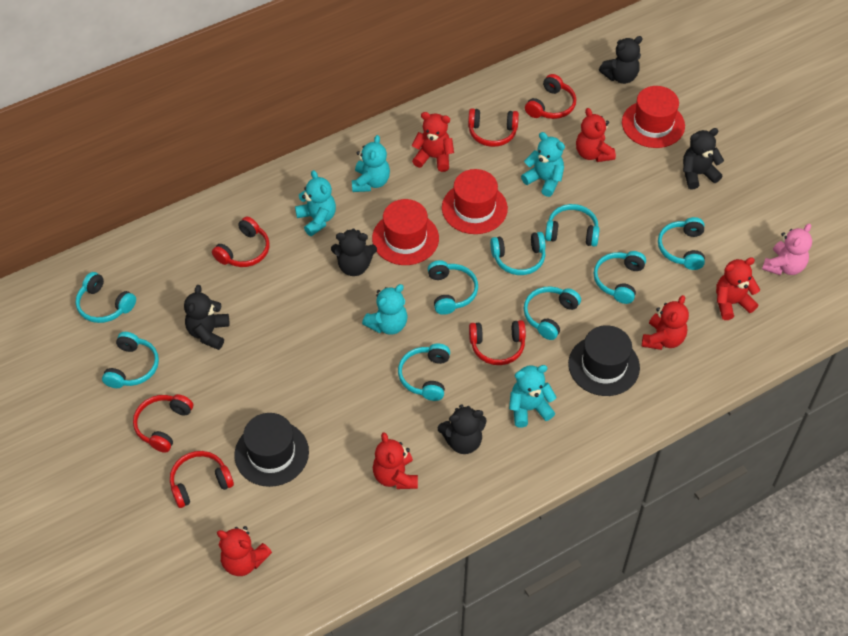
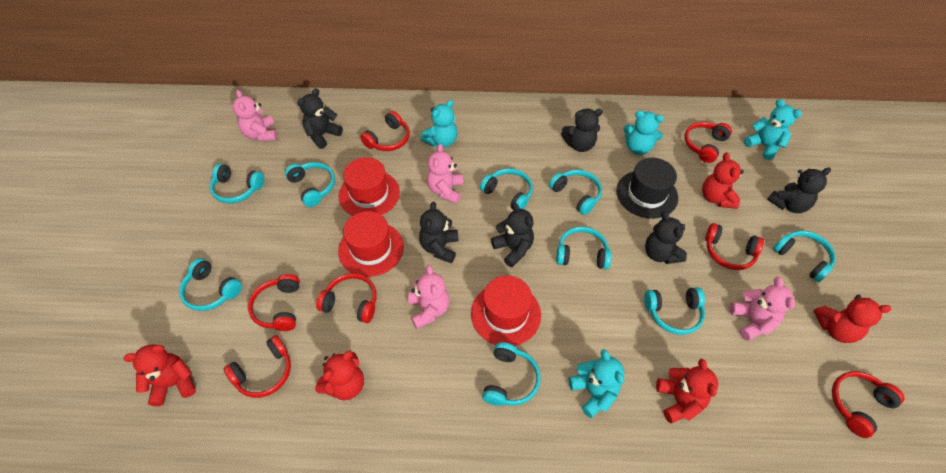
black hat: [234,413,309,487] [568,325,640,396] = 2 -> [616,158,678,219] = 1
black teddy bear: [184,285,229,350] [331,228,377,276] [438,404,487,454] [599,36,643,84] [683,128,724,189] = 5 -> [297,88,343,149] [419,202,459,263] [491,202,534,267] [561,109,603,152] [645,211,687,264] [767,167,831,213] = 6
pink teddy bear: [762,224,812,275] = 1 -> [233,90,277,141] [408,265,449,329] [427,144,463,204] [729,277,795,341] = 4
red headphones: [133,394,193,453] [170,451,234,508] [212,216,270,267] [468,108,519,147] [469,320,526,365] [525,74,576,119] = 6 -> [224,335,291,398] [248,274,300,331] [316,273,377,323] [360,111,410,151] [684,122,732,163] [705,223,764,270] [832,371,904,438] = 7
red teddy bear: [217,526,272,576] [373,432,418,489] [412,112,454,172] [576,108,616,162] [642,295,689,350] [716,257,760,320] = 6 -> [124,344,196,406] [315,350,364,400] [656,359,718,423] [702,152,744,209] [813,295,892,343] = 5
turquoise teddy bear: [295,170,336,236] [352,135,390,192] [362,284,408,335] [509,365,557,427] [521,132,565,197] = 5 -> [420,100,457,147] [569,349,624,418] [623,110,664,155] [744,99,802,160] = 4

